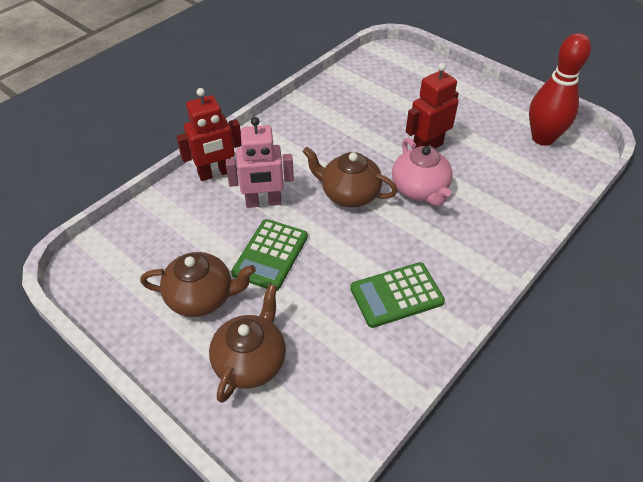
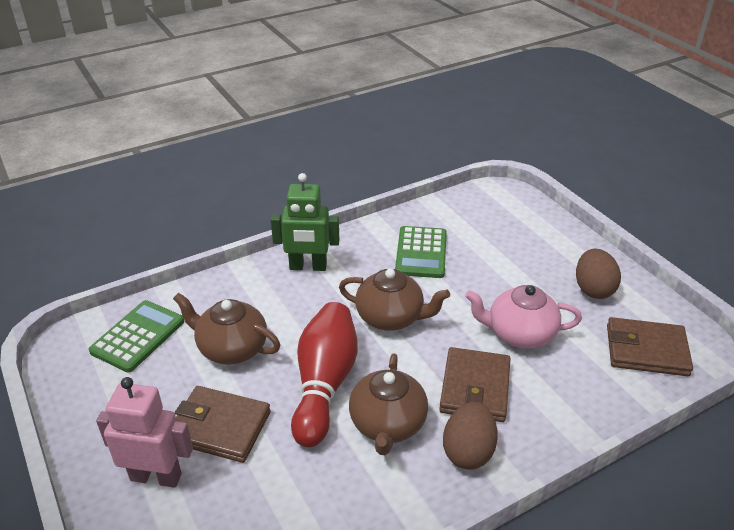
brown egg: none = 0 -> [443,402,498,470] [576,249,621,299] = 2
brown wallet: none = 0 -> [175,386,271,463] [439,347,511,422] [607,317,693,376] = 3
green robot: none = 0 -> [271,173,339,271] = 1
red robot: [176,88,242,181] [406,63,459,149] = 2 -> none = 0

